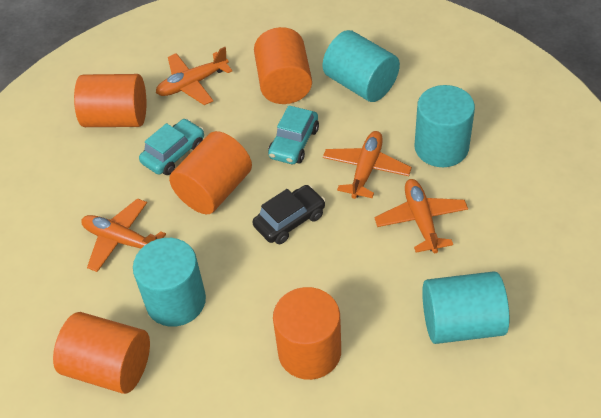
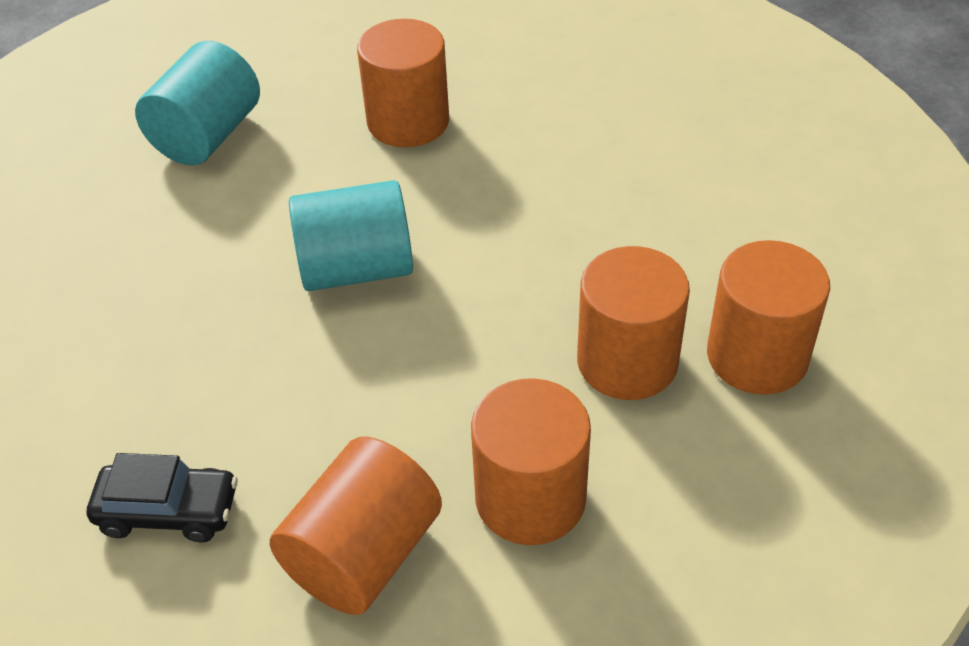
orange plane: [81,198,166,272] [156,47,232,105] [323,131,412,199] [374,179,468,253] = 4 -> none = 0
turquoise car: [139,119,204,175] [268,105,319,164] = 2 -> none = 0
turquoise cylinder: [133,238,206,327] [323,30,400,102] [414,85,475,167] [422,271,509,344] = 4 -> [135,41,260,165] [289,180,413,291] = 2

